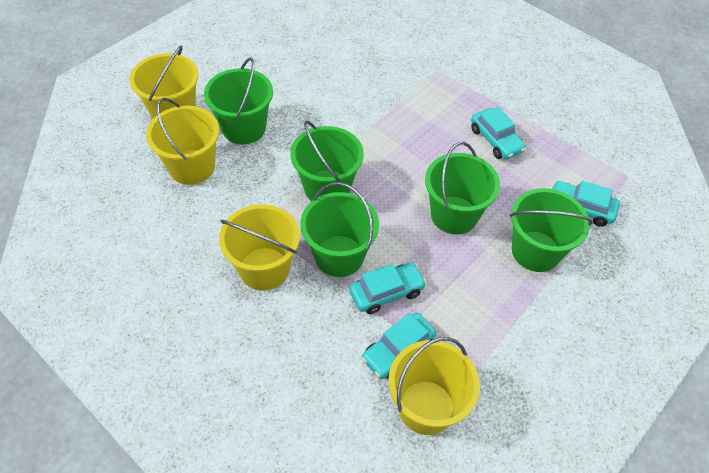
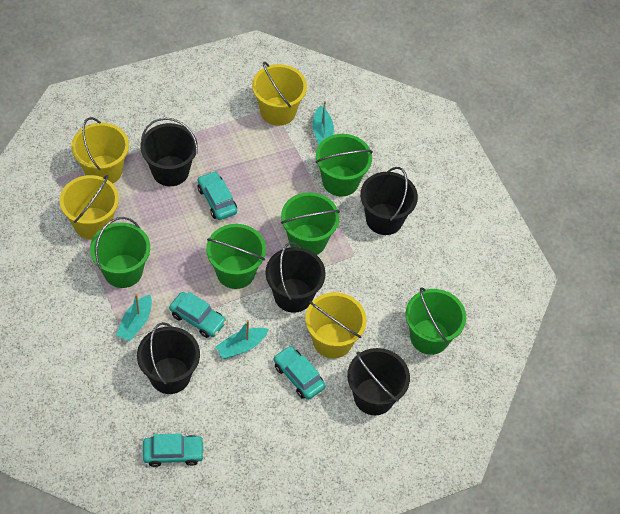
black bucket: none = 0 -> [137,322,200,394] [140,117,198,186] [265,242,326,313] [347,348,410,415] [360,167,418,235] = 5
turquoise boat: none = 0 -> [116,294,152,341] [215,320,269,359] [313,101,334,145] = 3

